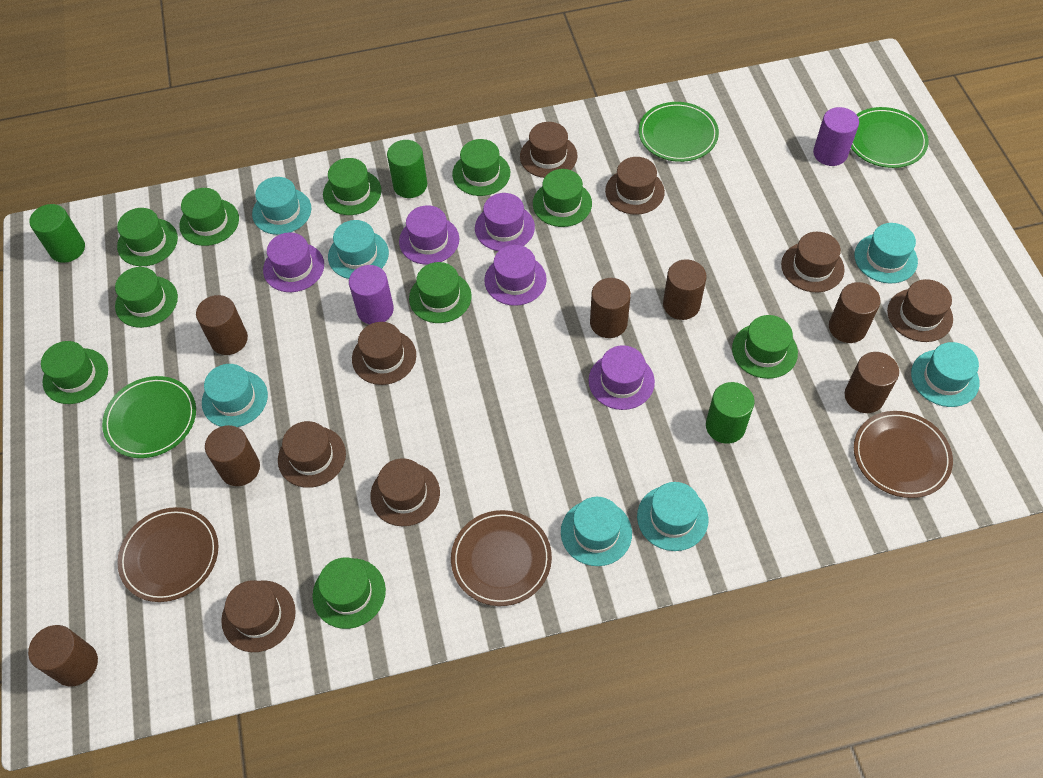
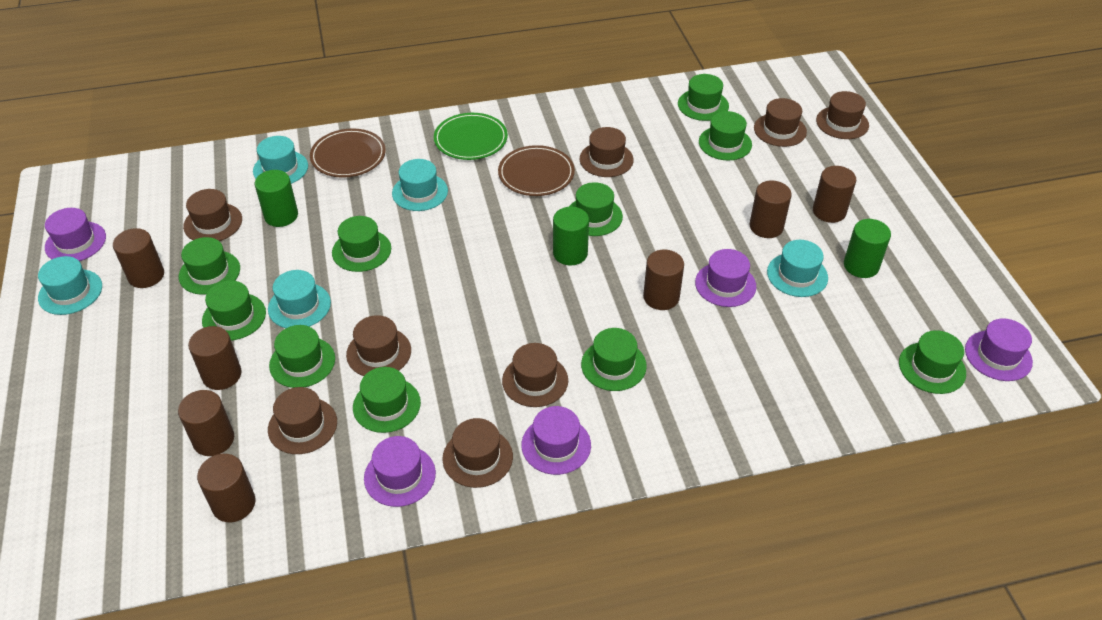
brown plate: [117,507,218,602] [451,510,552,606] [854,411,953,498] = 3 -> [310,129,386,178] [498,145,575,196] = 2
green plate: [102,376,196,458] [639,102,719,162] [851,107,929,168] = 3 -> [434,113,508,160] = 1
purple cylinder: [349,265,394,324] [813,107,859,166] = 2 -> none = 0
turquoise hat: [202,364,268,427] [252,177,311,235] [328,220,389,279] [561,497,632,566] [637,482,708,551] [854,223,918,283] [911,342,980,407] = 7 -> [38,256,102,315] [253,136,308,184] [268,270,331,328] [392,159,448,211] [767,240,828,297] = 5

